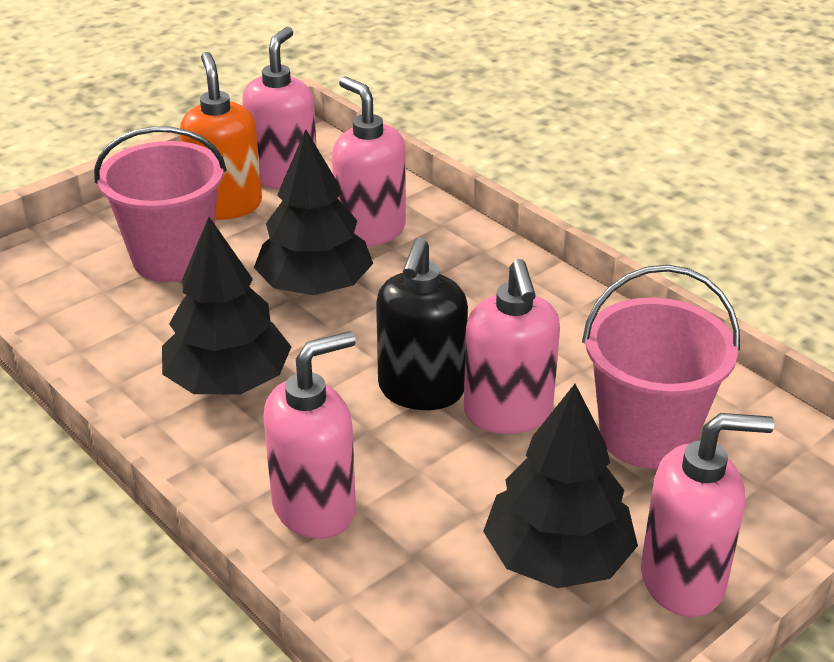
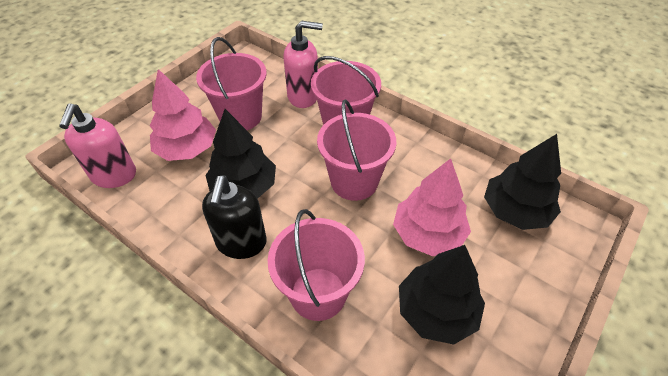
orange soap dispenser: [180,52,262,220] = 1 -> none = 0
pink bucket: [94,126,227,282] [582,265,740,469] = 2 -> [196,37,266,130] [268,209,365,321] [311,56,381,125] [317,100,397,201] = 4
pink soap dispenser: [242,27,316,189] [264,331,356,539] [332,77,406,247] [464,259,560,434] [641,413,774,617] = 5 -> [59,103,136,188] [283,21,323,108] = 2
pink tree: none = 0 -> [150,69,216,161] [393,158,471,256] = 2

